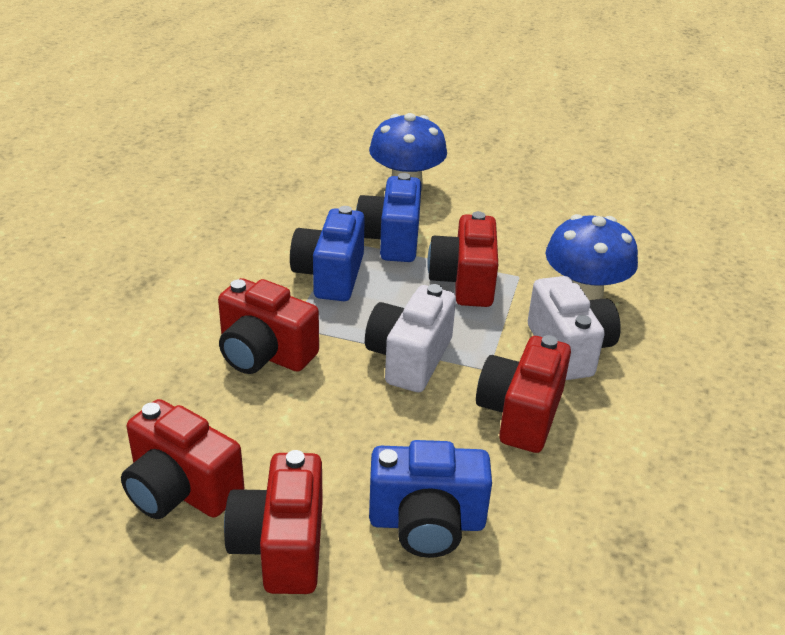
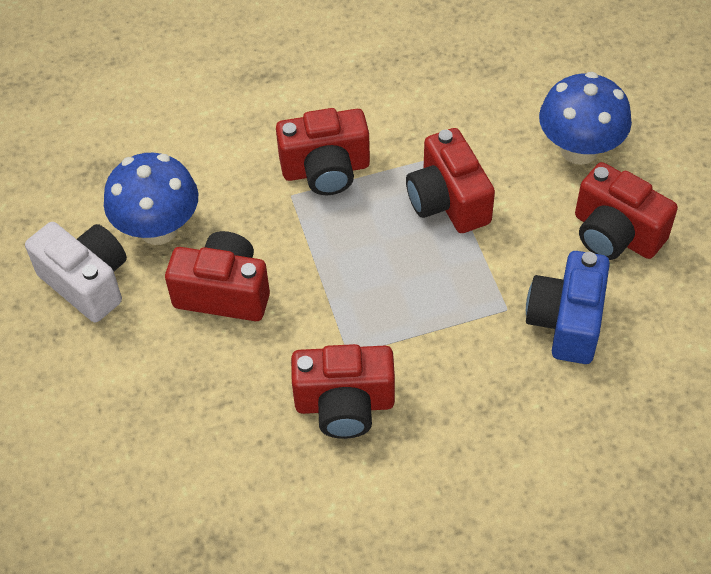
blue camera: [290,206,365,301] [356,173,422,262] [369,440,492,558] = 3 -> [526,251,610,364] = 1
white camera: [365,284,456,392] [528,276,621,380] = 2 -> [25,222,127,322] = 1

